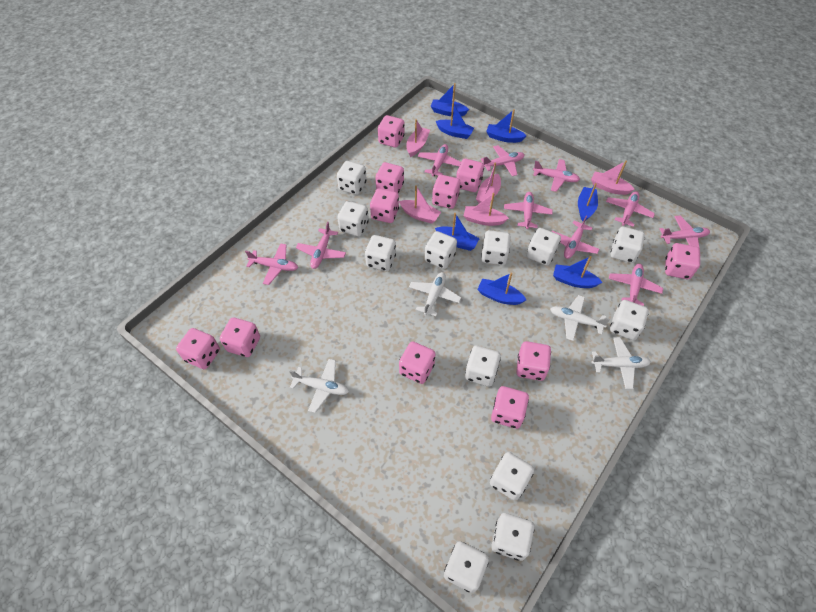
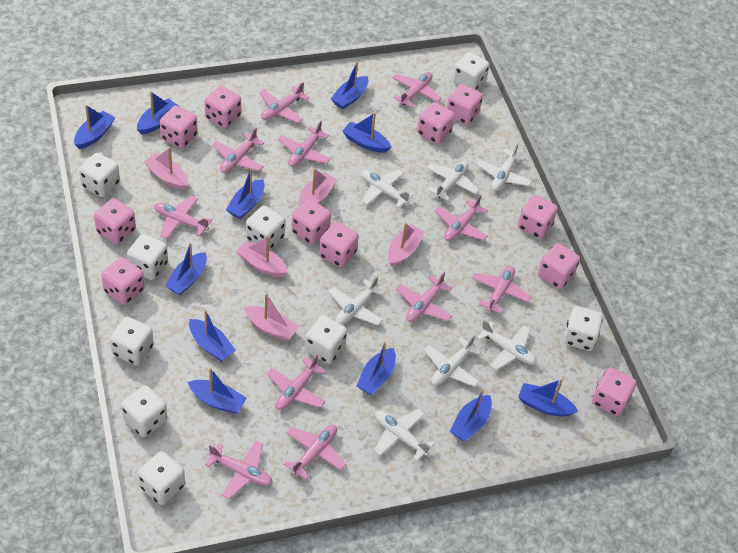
blue boat: [430,83,469,116] [435,213,480,251] [436,102,474,139] [477,272,526,305] [486,109,526,143] [553,256,603,288] [578,183,598,221] = 7 -> [74,105,115,149] [137,91,179,135] [165,243,207,295] [188,368,247,414] [189,310,236,361] [226,168,265,219] [331,61,368,109] [342,112,391,153] [357,342,396,395] [450,389,492,442] [518,379,578,417] = 11
pink plane: [245,243,298,285] [296,222,346,269] [418,144,461,176] [481,145,524,176] [504,192,553,229] [533,159,580,192] [551,216,599,259] [606,191,655,227] [609,264,663,306] [660,215,710,249] = 10 -> [154,196,212,239] [205,441,273,499] [212,128,264,173] [259,82,309,123] [267,354,326,410] [278,121,331,167] [284,425,346,480] [393,72,442,107] [396,272,452,322] [435,195,488,241] [472,266,531,314] = 11
white dice: [337,161,367,195] [337,201,369,236] [365,235,396,271] [425,231,457,269] [444,541,489,593] [465,345,501,387] [481,230,511,265] [490,452,534,501] [491,513,534,561] [527,228,561,265] [610,300,649,340] [611,226,645,263] = 12 -> [79,153,120,197] [110,317,154,365] [121,385,167,437] [127,234,168,280] [138,451,185,505] [246,205,285,250] [305,315,347,364] [453,52,489,90] [564,306,603,351] = 9
white plane: [289,359,349,413] [409,272,461,316] [550,295,610,341] [591,337,651,389] = 4 -> [329,276,385,325] [361,169,413,208] [374,409,434,461] [423,335,481,387] [427,161,479,201] [476,143,532,191] [477,320,537,370] = 7

